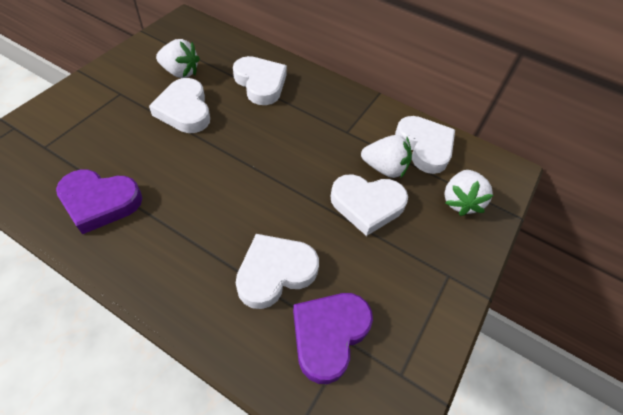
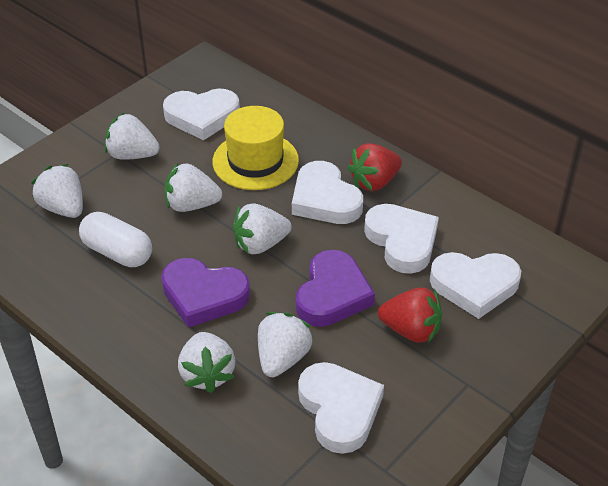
red strawberry: none = 0 -> [348,143,402,191] [378,288,442,343] = 2
white capsule: none = 0 -> [79,212,152,267] = 1
white strawberry: [156,39,200,78] [361,135,412,179] [445,170,493,216] = 3 -> [31,164,83,218] [105,113,160,160] [165,163,222,212] [178,332,235,393] [233,203,292,254] [258,312,313,377] = 6
yellow hat: none = 0 -> [212,106,299,190] = 1

